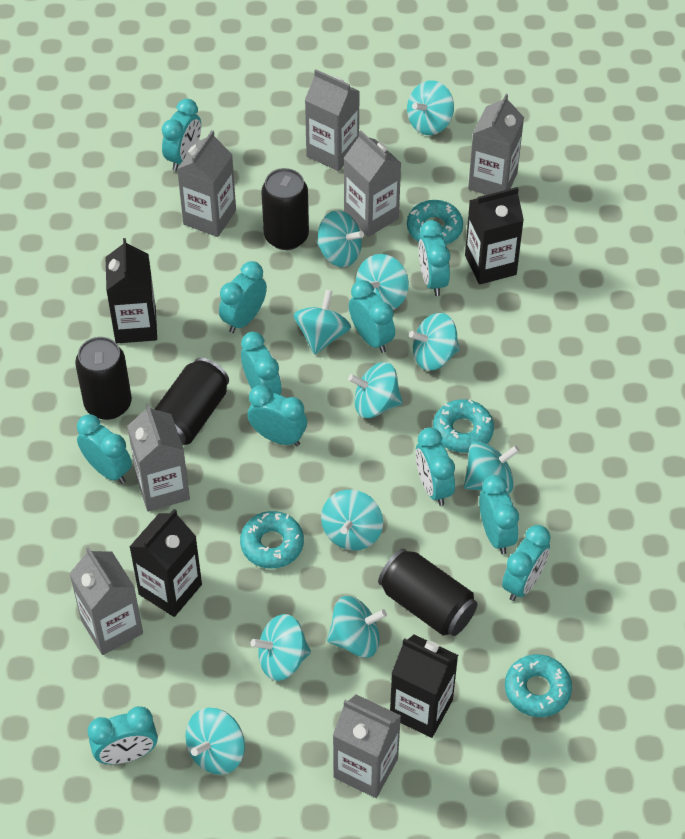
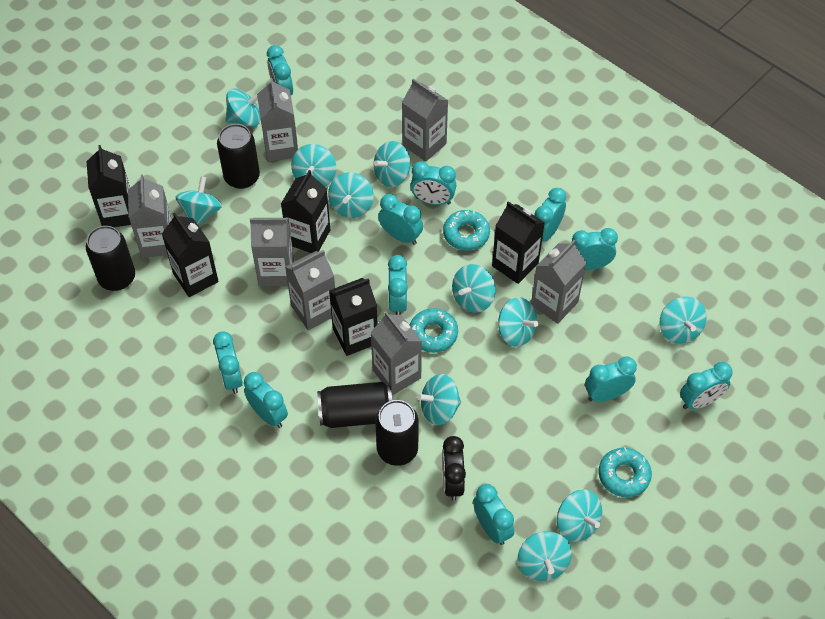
black carton: [105,238,157,343] [130,509,202,617] [390,635,458,738] [465,187,524,285] = 4 -> [87,145,131,227] [162,212,219,297] [281,170,330,253] [329,278,377,356] [492,201,545,284] = 5
black clock: none = 0 -> [442,436,466,501] = 1
turquoise donut: [240,511,304,569] [407,200,463,245] [433,399,494,453] [505,654,572,717] = 4 -> [410,308,458,353] [443,210,490,251] [599,447,652,498] = 3

